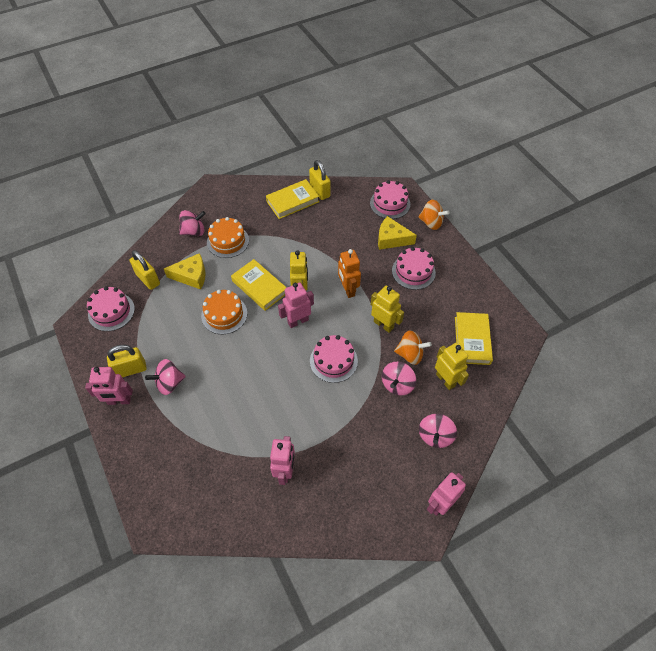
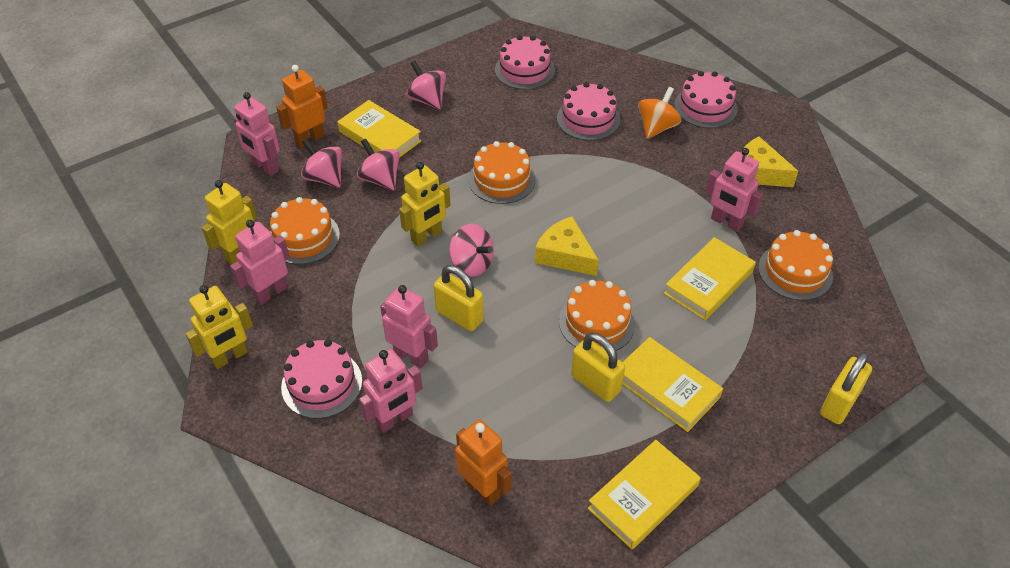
orange cake: [201,290,247,334] [207,217,249,258] = 2 -> [270,197,340,264] [468,141,535,204] [559,280,636,351] [758,230,833,301] = 4
orange robot: [338,249,361,298] = 1 -> [276,65,328,148] [455,419,512,506] = 2
orange spinning top: [394,331,432,365] [418,200,450,230] = 2 -> [638,87,681,139] = 1
pink robot: [85,367,133,405] [270,436,295,485] [278,282,314,328] [427,472,466,516] = 4 -> [230,220,290,305] [234,92,280,176] [359,349,422,433] [380,285,438,368] [705,148,763,232] = 5
yellow book: [231,259,287,311] [266,179,319,219] [455,312,493,365] = 3 -> [337,100,421,158] [588,440,701,549] [623,337,723,432] [664,237,756,320] = 4

